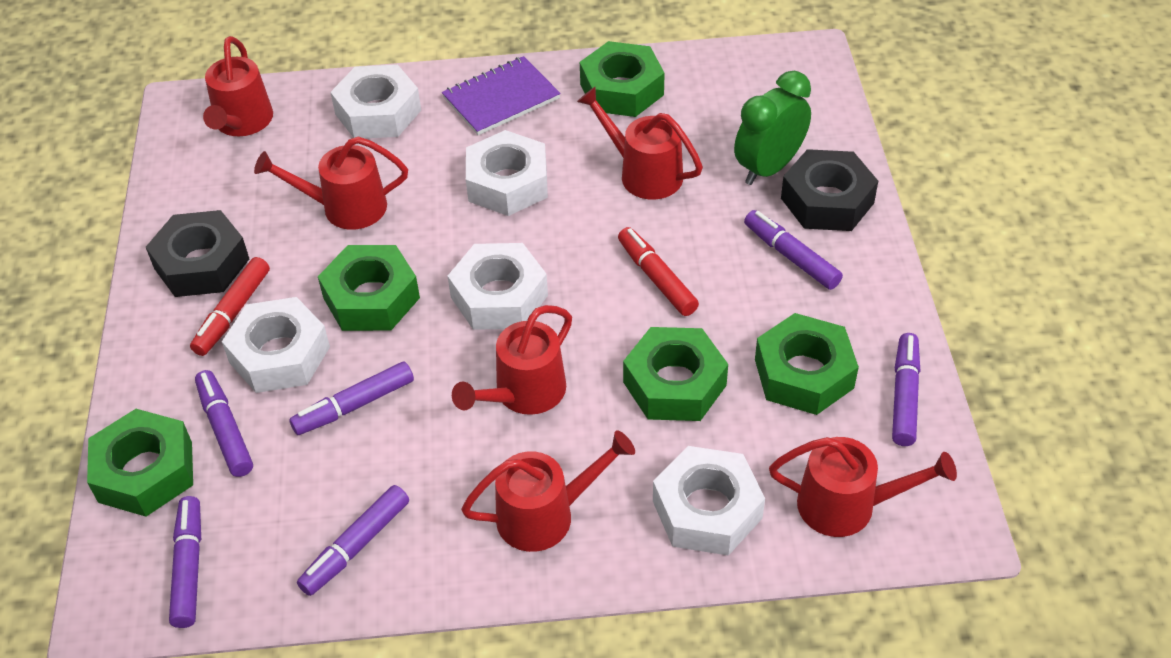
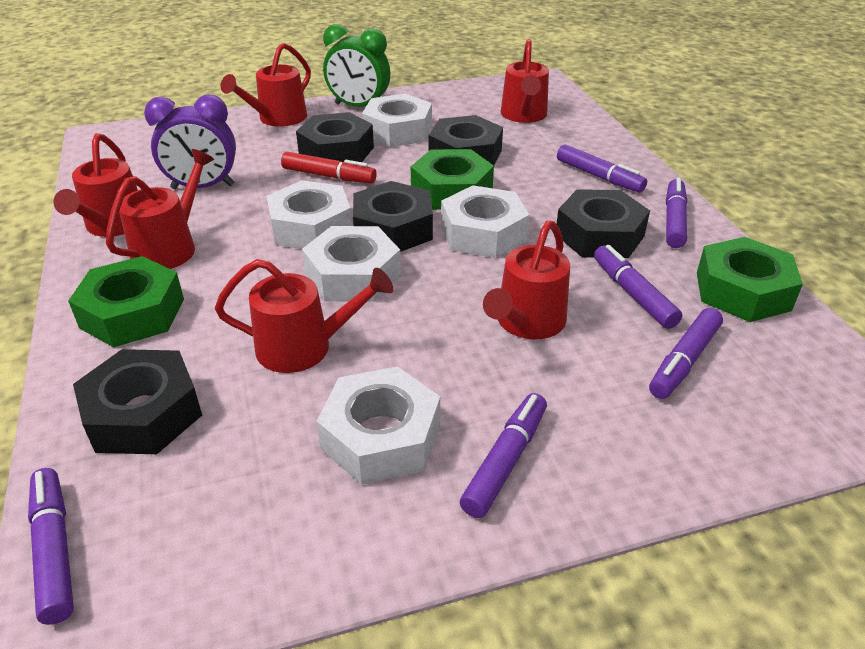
black nut: [146,210,249,297] [781,149,878,231] = 2 -> [73,349,202,454] [296,112,374,162] [353,181,433,252] [429,115,503,165] [557,189,650,258] = 5
green nut: [87,409,193,517] [318,245,420,331] [580,41,665,117] [623,327,728,421] [755,313,859,415] = 5 -> [68,256,184,347] [411,149,494,210] [697,237,803,322] = 3
purple clock: none = 0 -> [144,95,236,189] = 1
purple notebook: [442,56,561,135] = 1 -> none = 0
red marker: [190,257,270,356] [618,227,699,316] = 2 -> [281,152,377,183] = 1

